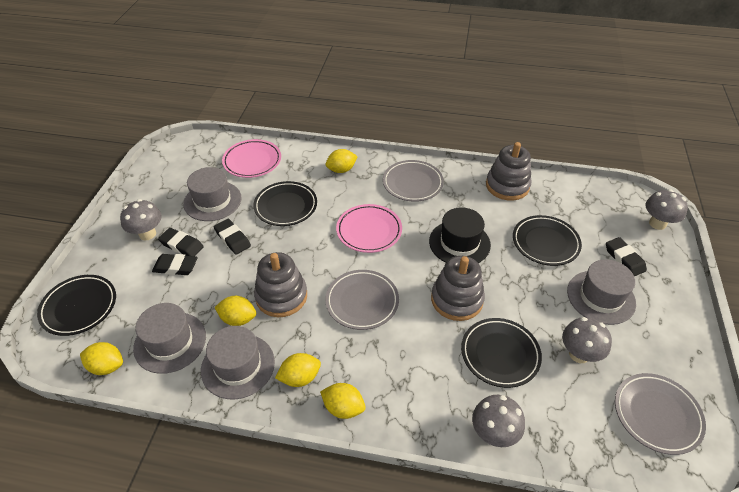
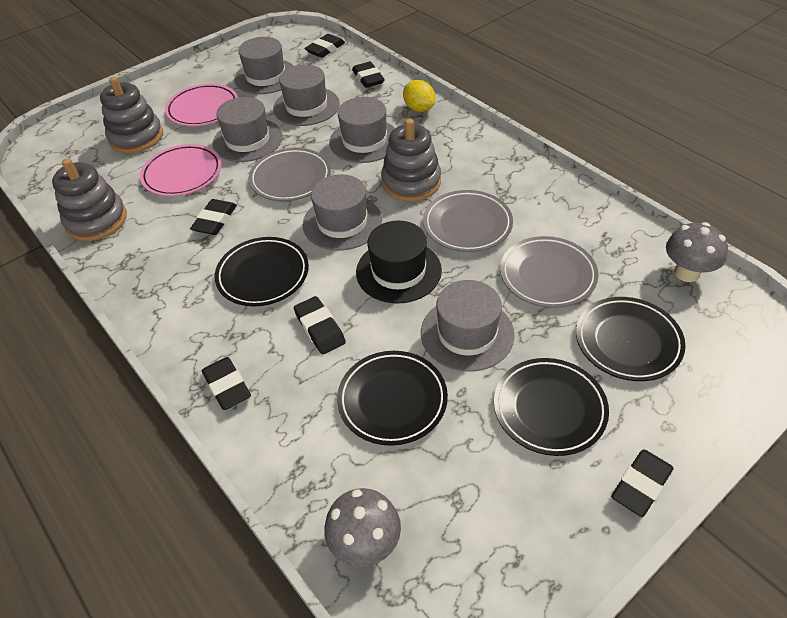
black eraser: [152,254,198,275] [158,228,204,256] [214,219,251,255] [606,237,647,276] = 4 -> [190,199,237,235] [202,357,251,410] [294,296,346,354] [304,34,345,58] [352,62,385,88] [611,449,674,517] = 6
grey hat: [133,303,206,374] [183,167,242,221] [201,326,275,399] [567,259,636,325] = 4 -> [213,97,283,162] [234,37,294,94] [273,64,340,126] [303,174,382,251] [329,97,395,163] [421,280,515,372] = 6
grey mushroom: [120,199,162,240] [472,395,525,447] [562,317,612,363] [646,189,688,230] = 4 -> [324,488,401,567] [666,222,728,282] = 2
yellow lemon: [80,342,123,375] [215,296,256,326] [275,353,321,387] [320,383,366,419] [325,149,358,173] = 5 -> [403,80,435,112] = 1

